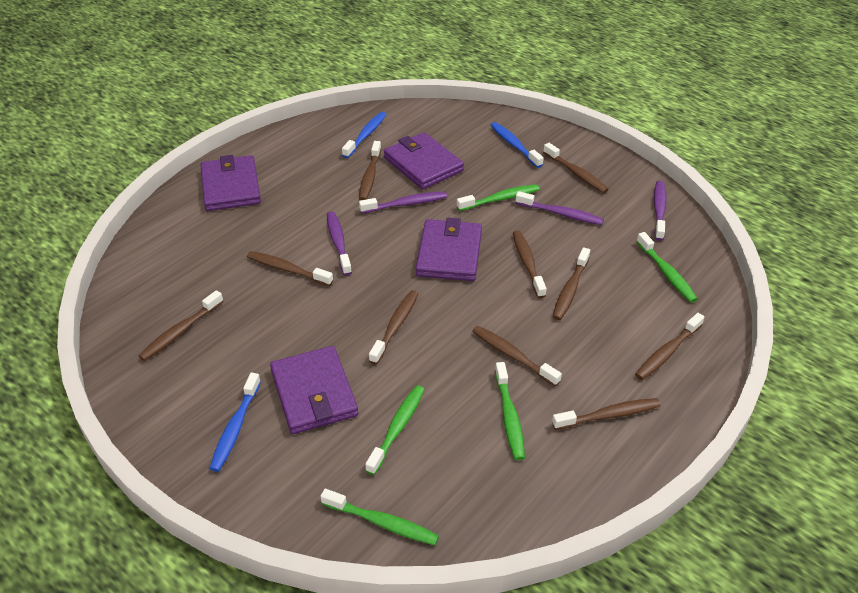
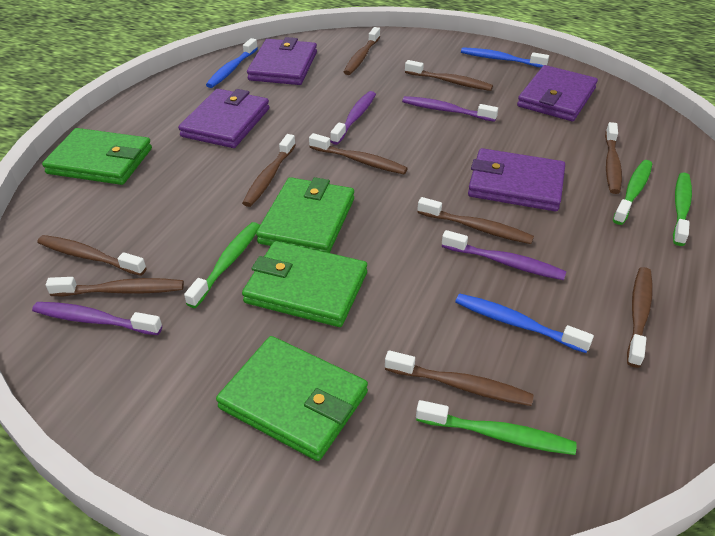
green toothbrush: [321,489,439,545] [365,385,425,475] [457,184,540,211] [495,362,525,460] [636,232,698,303] = 5 -> [184,222,260,308] [416,400,577,455] [613,160,652,225] [673,173,692,246] = 4
green wallet: none = 0 -> [42,128,152,185] [216,336,368,461] [242,241,367,327] [256,177,354,253] = 4

